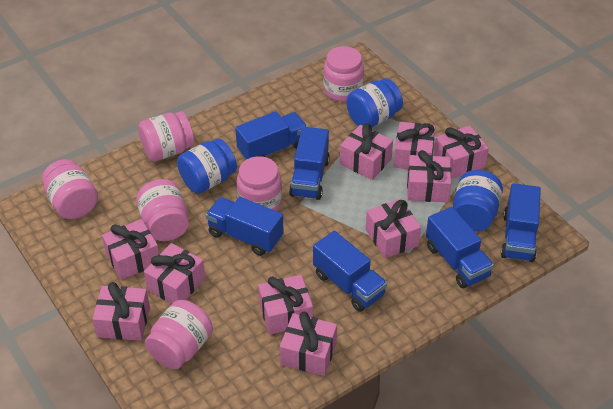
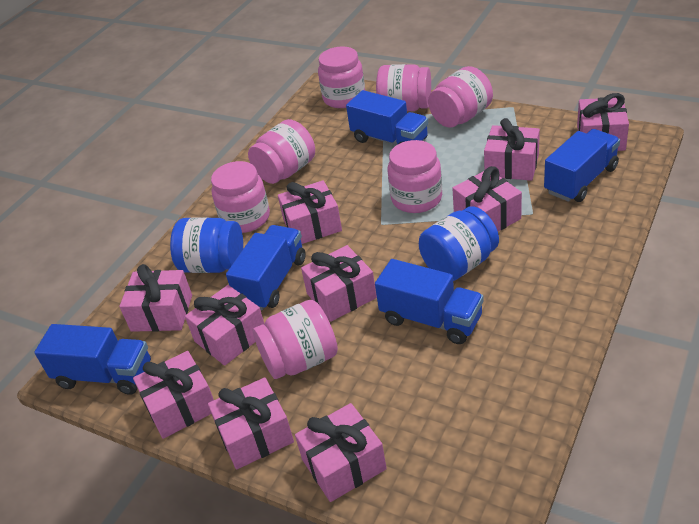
blue jar: [177,138,237,194] [346,78,403,127] [453,170,503,231] = 3 -> [170,217,243,273] [419,206,499,281] = 2
blue truck: [206,197,284,256] [235,111,308,160] [289,127,330,200] [313,231,387,312] [426,207,494,289] [501,183,541,262] = 6 -> [34,324,151,395] [226,225,306,310] [346,90,428,145] [375,259,484,344] [544,129,620,202] = 5
pink jar: [42,159,98,219] [136,179,189,241] [138,111,194,162] [145,300,213,369] [237,156,282,211] [323,46,364,102] = 6 -> [211,161,270,233] [248,119,315,184] [253,300,338,379] [318,46,365,108] [376,64,431,111] [388,140,442,213] [428,66,493,128] = 7

